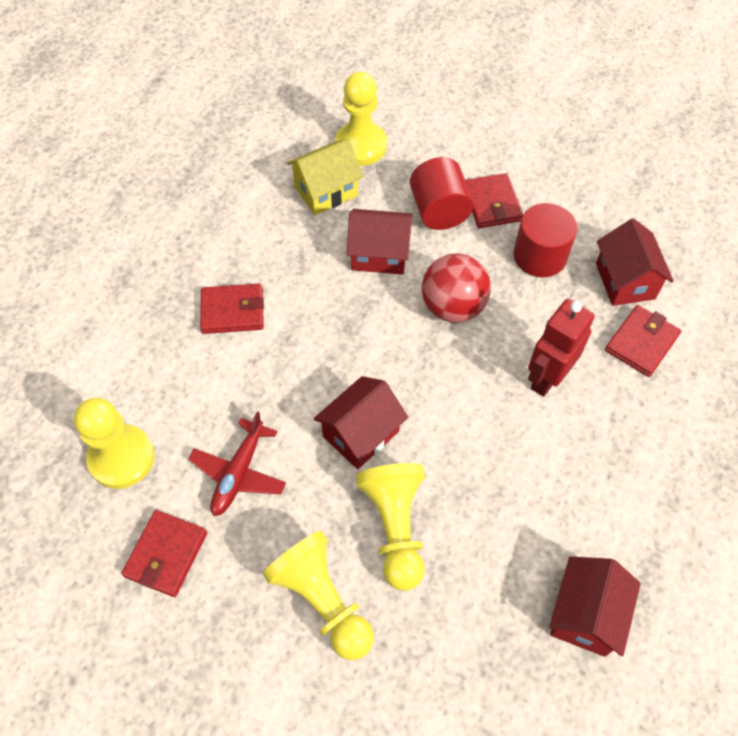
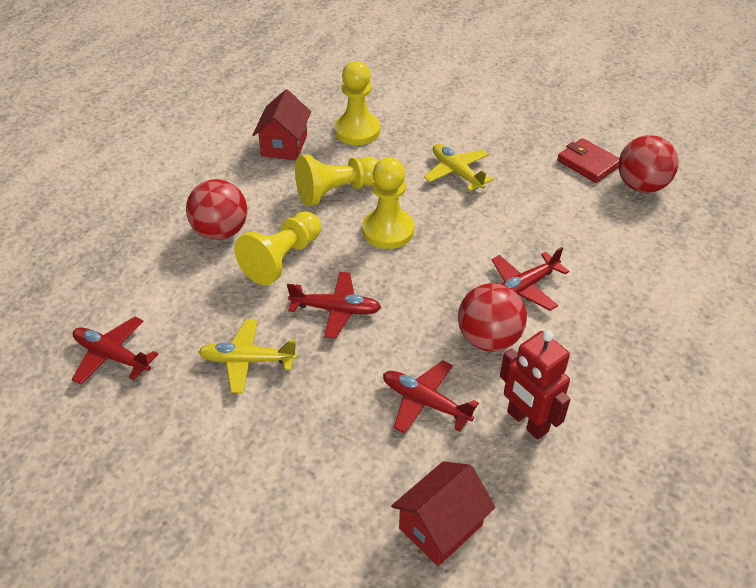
red ball: [422,253,491,323] = 1 -> [186,179,247,240] [458,283,527,352] [618,135,678,193] = 3
red cylinder: [410,157,474,230] [513,203,578,277] = 2 -> none = 0
red house: [313,376,408,469] [347,209,413,275] [549,556,641,657] [596,218,674,306] = 4 -> [253,89,311,160] [391,461,495,566] = 2
red plane: [188,411,286,516] = 1 -> [72,316,158,385] [287,272,381,339] [383,361,479,434] [492,247,569,311] = 4
red wallet: [122,510,207,597] [200,284,264,334] [465,173,523,228] [605,305,681,377] = 4 -> [557,138,619,183] = 1
yellow house: [287,139,364,215] = 1 -> none = 0
yellow plane: none = 0 -> [198,319,297,393] [424,144,494,191] = 2

